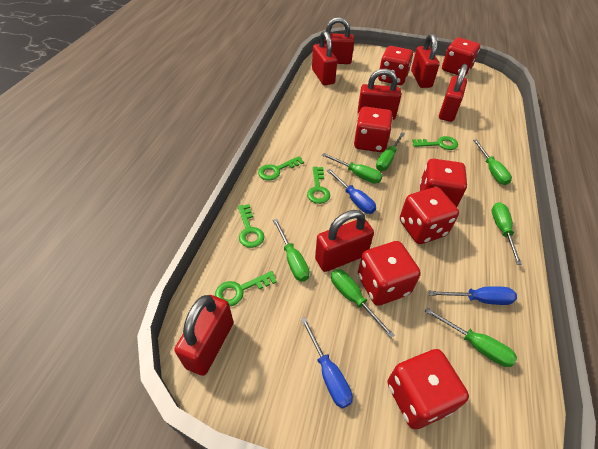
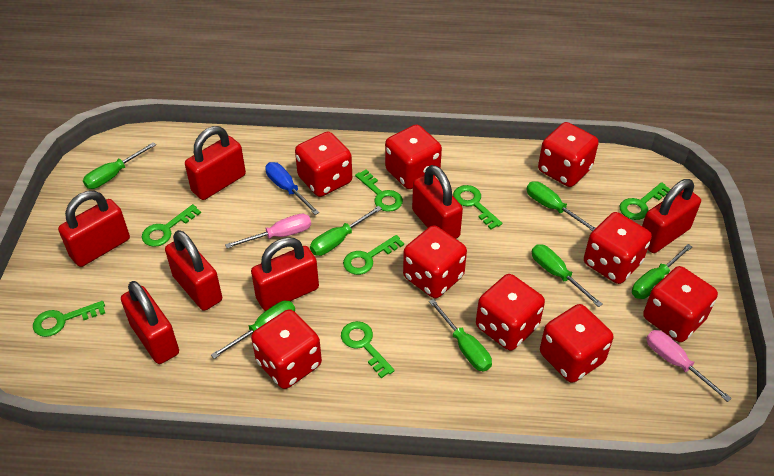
blue screwdriver: [301,317,353,409] [327,169,376,214] [429,286,517,305] = 3 -> [265,162,319,215] = 1
green key: [215,271,277,306] [238,204,264,248] [258,156,304,180] [307,167,330,204] [412,136,458,150] = 5 -> [33,301,105,337] [142,204,201,247] [341,321,395,378] [343,235,404,275] [355,169,403,212] [453,185,502,230] [620,182,671,220] = 7
pink screwdriver: none = 0 -> [225,213,311,248] [646,330,732,402] = 2
red dice: [354,107,393,152] [358,241,421,306] [378,46,413,85] [387,349,469,429] [400,187,459,244] [420,159,467,207] [442,38,480,76] = 7 -> [251,309,322,389] [295,132,352,197] [385,124,442,189] [403,225,467,298] [476,274,545,351] [538,122,599,187] [540,304,613,383] [584,212,652,284] [643,266,718,342] = 9

